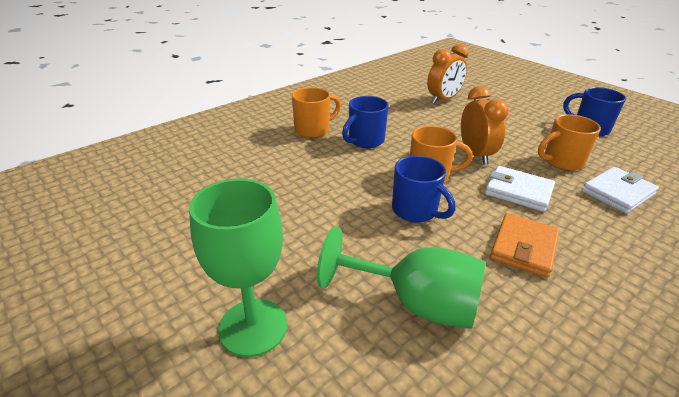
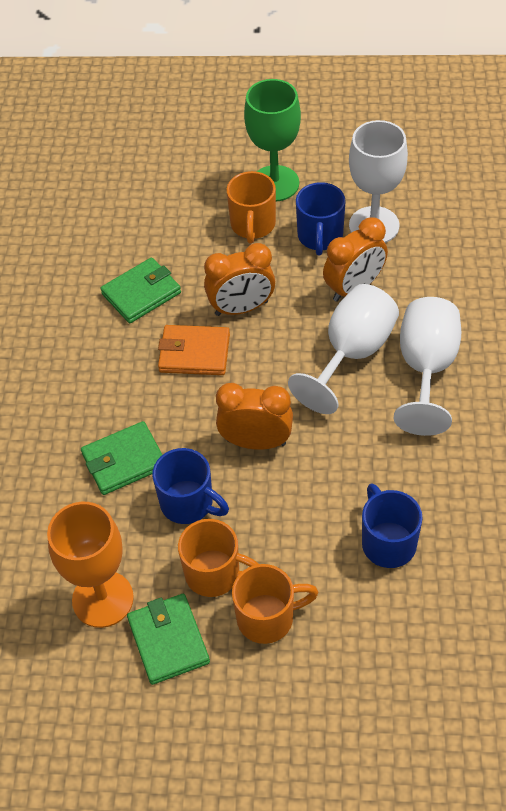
green goblet: [189,179,287,357] [317,226,485,329] = 2 -> [244,79,301,202] = 1
green wallet: none = 0 -> [81,421,162,495] [100,257,181,323] [127,594,210,685] = 3
orange clock: [427,44,469,104] [461,86,509,165] = 2 -> [204,243,275,316] [216,383,293,450] [323,217,388,302] = 3
orange goblet: none = 0 -> [47,502,134,628] = 1
white goblet: none = 0 -> [288,284,399,414] [349,120,408,243] [394,297,461,436] = 3
white wallet: [485,166,555,212] [582,167,659,214] = 2 -> none = 0

